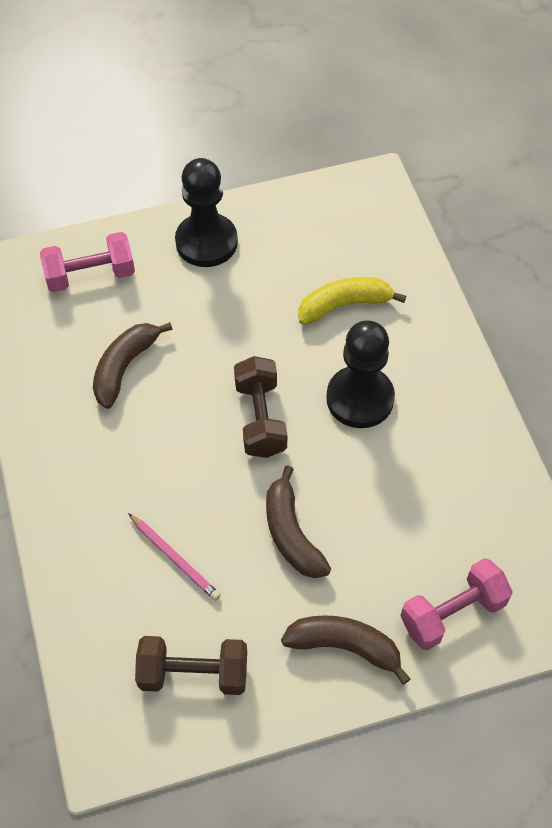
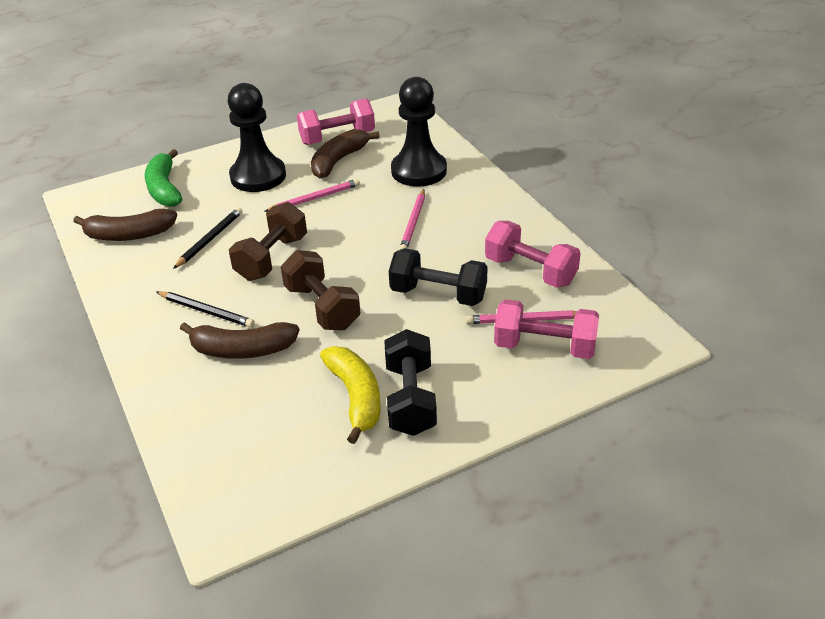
black dumbbell: none = 0 -> [384,329,437,436] [389,248,488,306] = 2
black pencil: none = 0 -> [156,291,255,328] [173,207,242,269] = 2
green banana: none = 0 -> [145,149,182,207] = 1
pink dumbbell: [40,232,135,292] [400,558,513,650] = 2 -> [297,99,375,145] [485,221,581,288] [494,299,599,359] = 3
pink pencil: [128,513,221,601] = 1 -> [264,179,360,212] [399,189,425,250] [466,310,576,324] = 3

